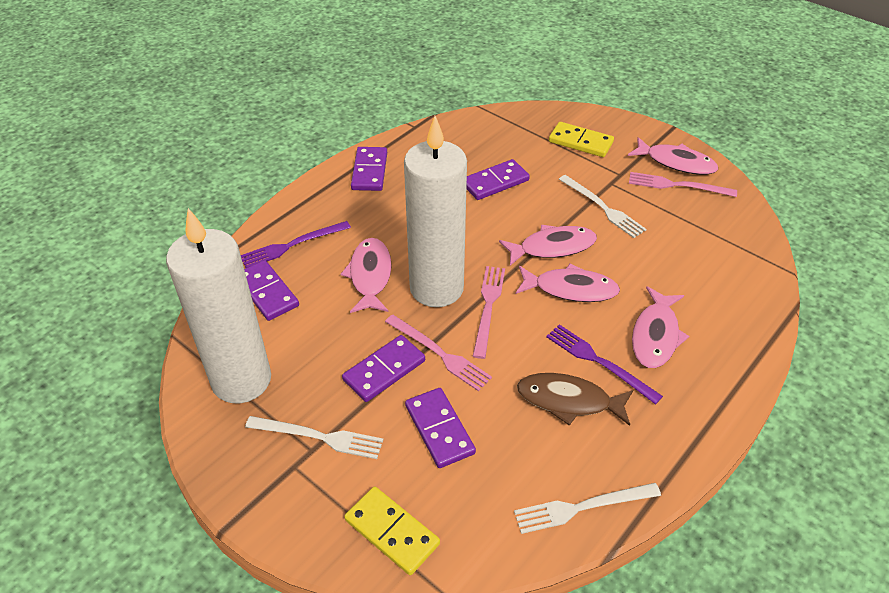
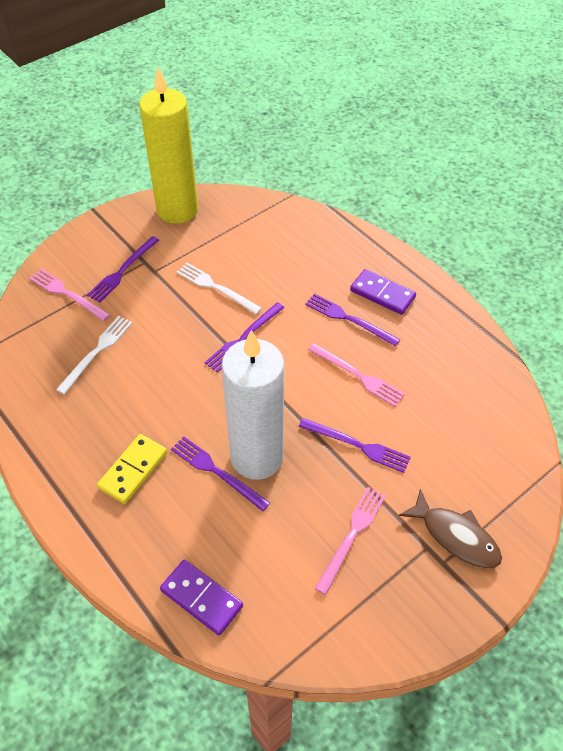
pink fish: [341,238,392,313] [499,225,597,266] [516,263,620,302] [628,137,718,175] [632,286,689,368] = 5 -> none = 0
purple domino: [244,260,299,321] [342,335,425,402] [351,147,387,191] [405,388,476,468] [466,159,530,200] = 5 -> [160,560,243,635] [350,269,416,315] = 2
purple fork: [241,221,351,268] [546,324,663,405] = 2 -> [87,236,159,303] [171,436,270,511] [204,302,285,373] [299,418,411,473] [305,293,401,346] = 5
white candle: [166,208,271,403] [404,116,467,307] = 2 -> [221,330,284,480] = 1
white fork: [245,416,383,459] [514,483,661,534] [559,175,647,238] = 3 -> [56,316,133,395] [176,263,262,315] = 2
yellow candle: none = 0 -> [139,67,198,224] = 1
yellow domino: [344,487,440,575] [549,122,614,157] = 2 -> [97,434,167,504] = 1

